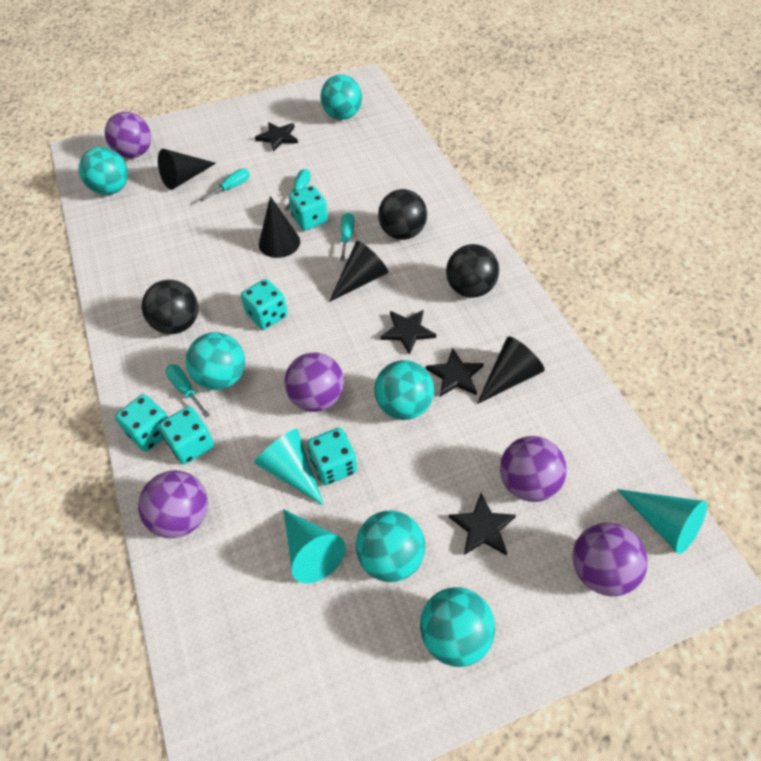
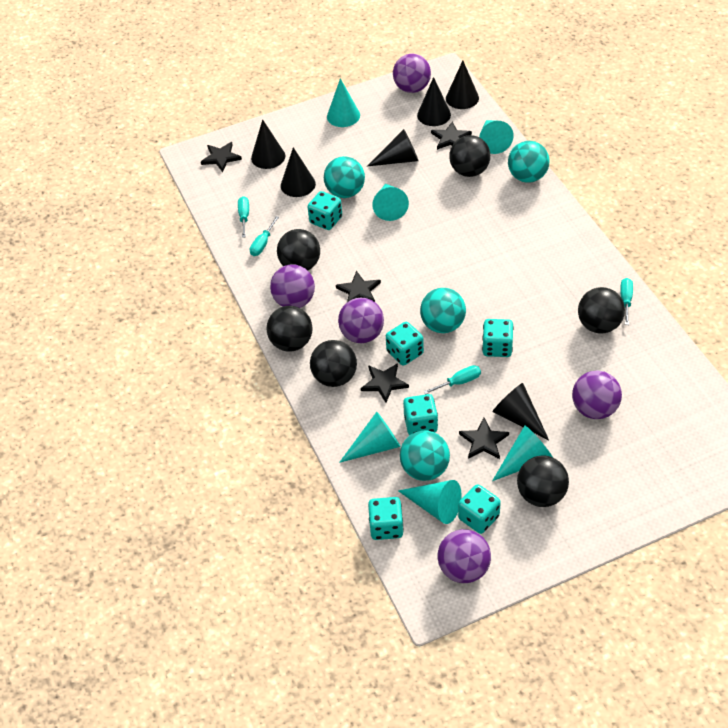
black ball: [142,280,198,334] [378,189,427,240] [446,244,499,298] = 3 -> [267,306,313,352] [277,229,320,270] [310,340,357,387] [449,135,490,177] [517,455,569,507] [578,287,625,333] = 6
black cone: [158,149,216,190] [259,196,300,258] [329,241,388,302] [477,336,545,404] = 4 -> [251,119,285,169] [281,147,316,197] [367,129,419,166] [417,77,451,126] [446,61,479,109] [492,383,549,440] = 6
black star: [255,122,298,152] [380,310,436,355] [426,348,484,397] [449,493,516,555] = 4 -> [201,142,242,172] [336,271,381,302] [361,363,409,403] [431,122,472,150] [459,418,509,459] = 5
turquoise ball: [79,147,128,195] [186,332,245,390] [320,74,362,120] [356,510,425,582] [374,360,434,420] [420,587,495,667] = 6 -> [324,156,365,198] [400,431,450,481] [420,288,466,333] [508,141,550,183] = 4
turquoise cone: [254,429,324,506] [283,509,346,584] [617,489,707,554] = 3 -> [327,78,360,127] [339,412,401,463] [372,184,409,221] [398,480,462,524] [479,120,514,154] [492,426,552,481] = 6
turquoise dice: [115,394,168,452] [159,406,214,464] [241,279,288,330] [289,186,328,231] [307,428,357,485] = 5 -> [308,191,342,230] [368,497,404,540] [386,322,424,366] [403,394,438,435] [458,484,501,534] [482,319,514,357] = 6

